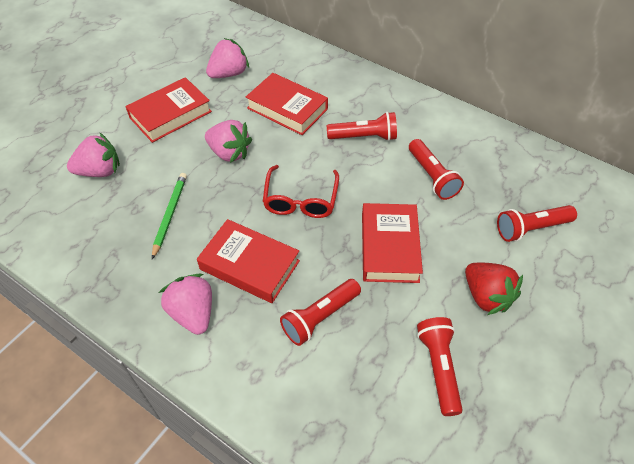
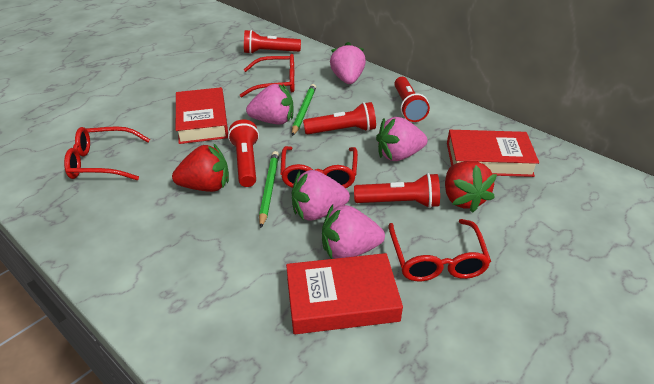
green pencil: [152,173,187,259] = 1 -> [259,151,279,228] [292,84,316,136] = 2
pink strawberry: [67,132,120,177] [159,274,212,335] [205,120,252,163] [206,38,249,78] = 4 -> [246,84,294,125] [292,170,350,220] [322,205,385,259] [330,42,366,84] [376,117,428,161] = 5
red book: [125,77,212,143] [197,219,300,303] [246,73,328,135] [362,203,423,283] = 4 -> [176,87,228,144] [286,253,403,334] [447,130,539,177] = 3
red glasses: [262,165,339,218] = 1 -> [64,126,150,180] [240,54,294,97] [280,146,358,188] [389,219,491,281] = 4
red strawberry: [465,263,523,315] = 1 -> [172,143,229,192] [445,161,497,213] = 2

